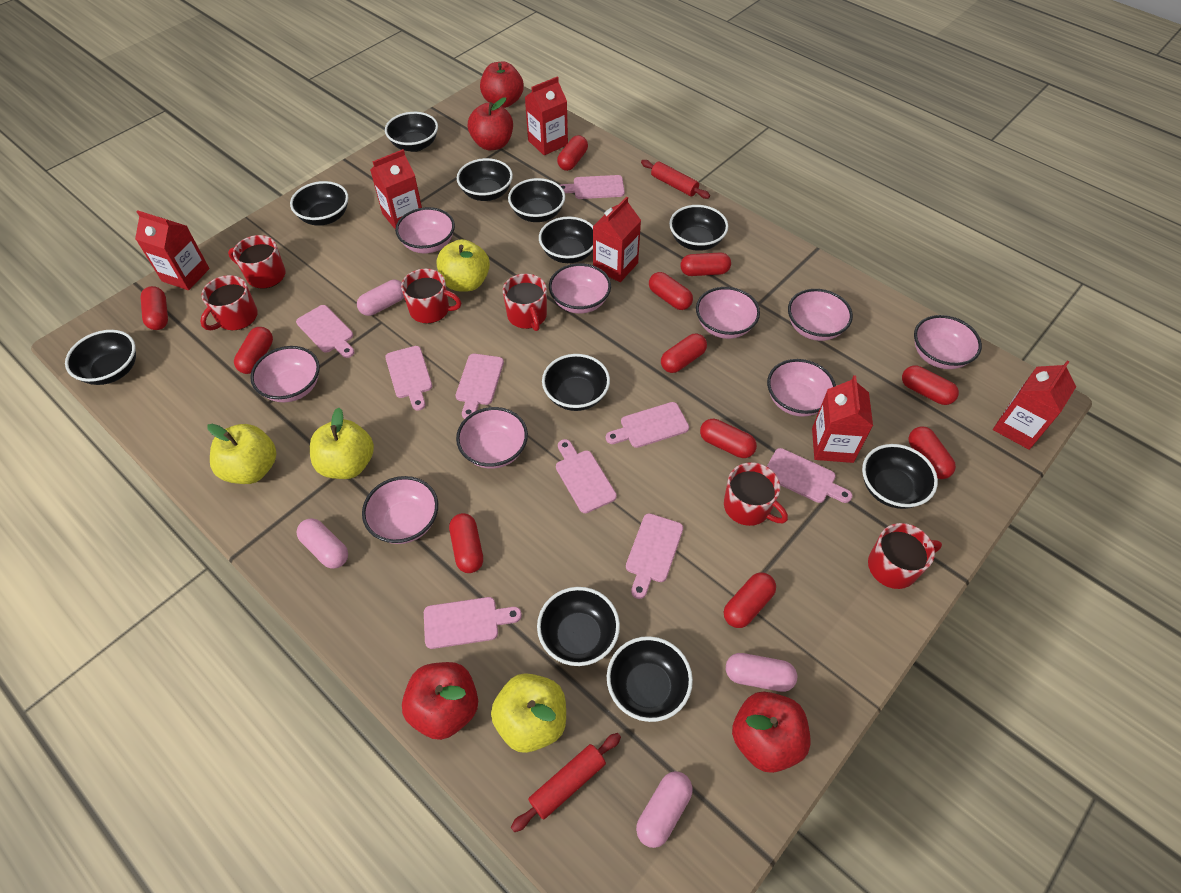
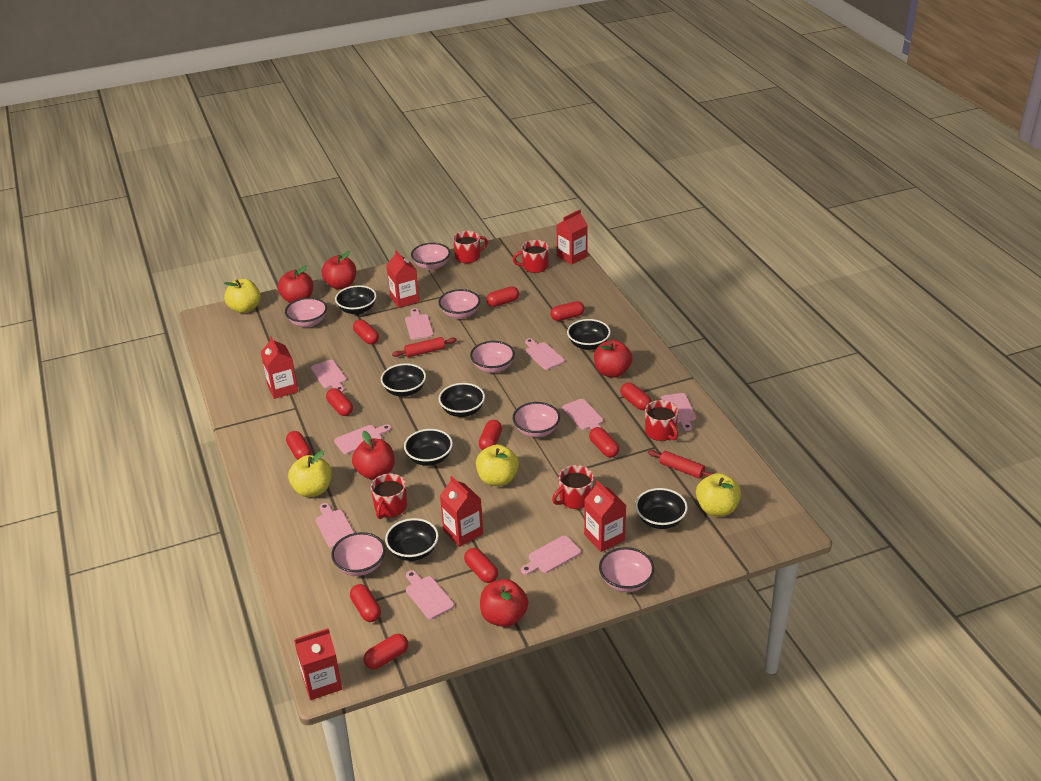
black bowl: [65,330,136,385] [290,181,348,225] [385,112,438,152] [457,158,513,201] [508,178,565,222] [537,587,620,666] [539,217,593,263] [542,354,610,411] [607,636,693,722] [669,205,728,251] [862,444,938,509] = 11 -> [335,285,377,315] [381,363,426,397] [385,518,439,561] [404,429,453,466] [438,383,485,417] [567,319,611,350] [635,488,688,529] = 7
pink bowl: [250,346,320,402] [362,476,438,544] [395,207,455,253] [456,407,528,469] [549,263,611,314] [696,287,760,339] [767,359,836,417] [788,289,853,341] [914,315,982,369] = 9 -> [285,297,327,327] [331,532,385,576] [411,243,450,270] [438,289,480,319] [470,341,515,373] [513,402,560,437] [599,547,654,592] = 7
pink capsule: [296,518,348,569] [357,280,404,316] [636,771,693,848] [726,653,797,692] = 4 -> none = 0
red apple: [402,662,478,740] [468,97,513,150] [480,62,524,108] [732,692,811,773] = 4 -> [278,265,313,303] [322,251,356,289] [352,431,395,480] [480,579,528,627] [594,340,632,378] = 5
red mug: [200,275,258,330] [228,235,286,289] [401,269,461,323] [503,274,547,331] [724,462,788,526] [868,523,942,589] = 6 -> [370,474,407,519] [453,231,488,263] [513,240,549,273] [552,465,594,509] [645,400,678,441] = 5

